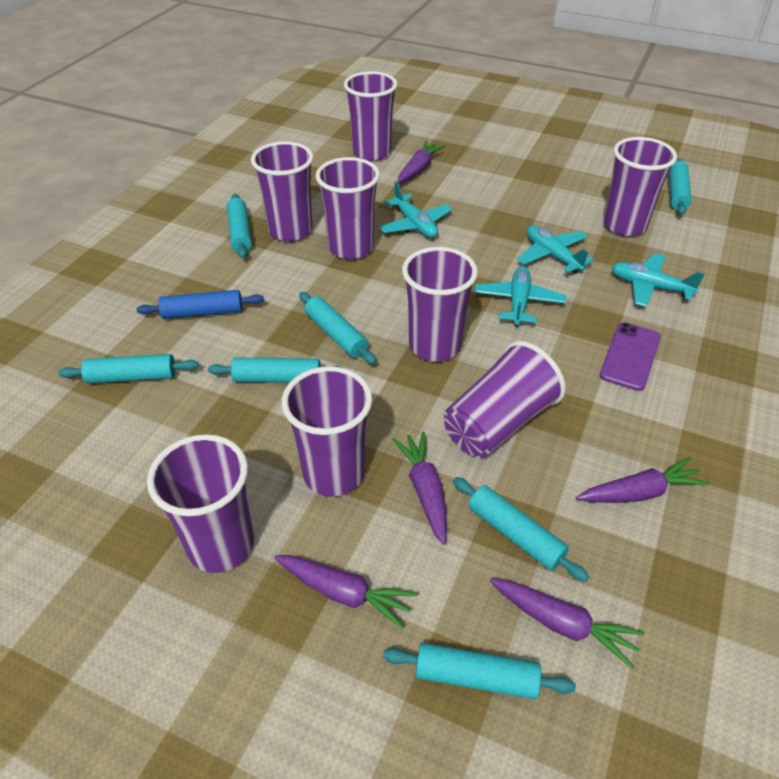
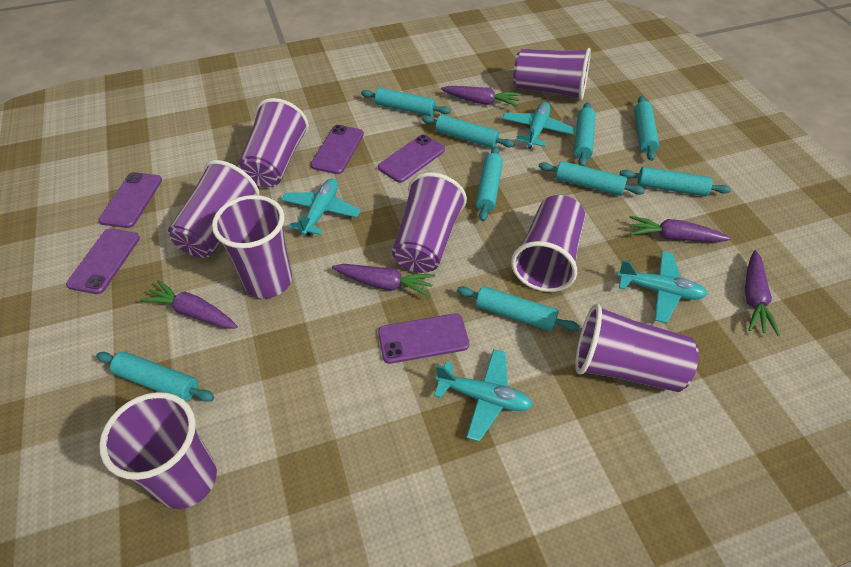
blue rolling pin: [137,290,264,319] = 1 -> none = 0
purple phone: [600,322,661,391] = 1 -> [66,229,140,294] [98,172,162,228] [311,125,364,174] [378,135,445,183] [378,314,469,364] = 5
turquoise rolling pin: [58,354,199,384] [208,357,342,383] [227,194,252,259] [299,292,376,364] [383,643,576,699] [453,477,589,582] [669,158,692,215] = 7 -> [96,352,214,402] [361,88,451,116] [422,114,515,148] [457,286,580,331] [476,146,503,222] [539,161,645,196] [574,102,596,166] [620,167,731,196] [634,96,659,161] = 9

